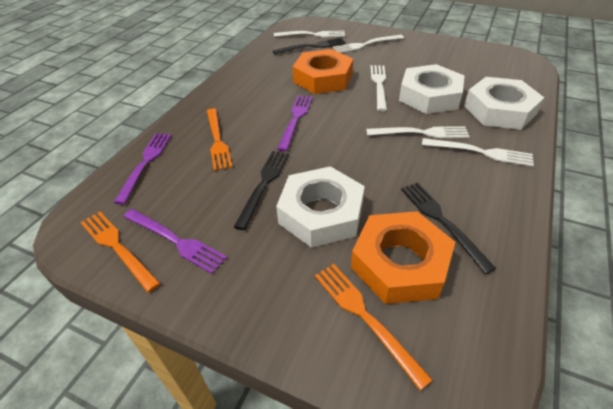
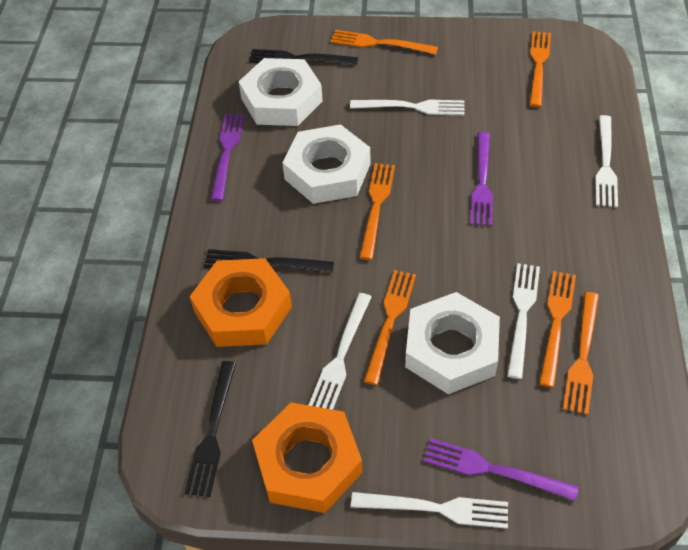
orange fork: [80,212,160,292] [207,109,232,171] [315,264,433,391] = 3 -> [330,30,438,55] [359,163,395,260] [364,270,416,385] [529,31,551,107] [539,271,576,388] [563,292,599,415] = 6

